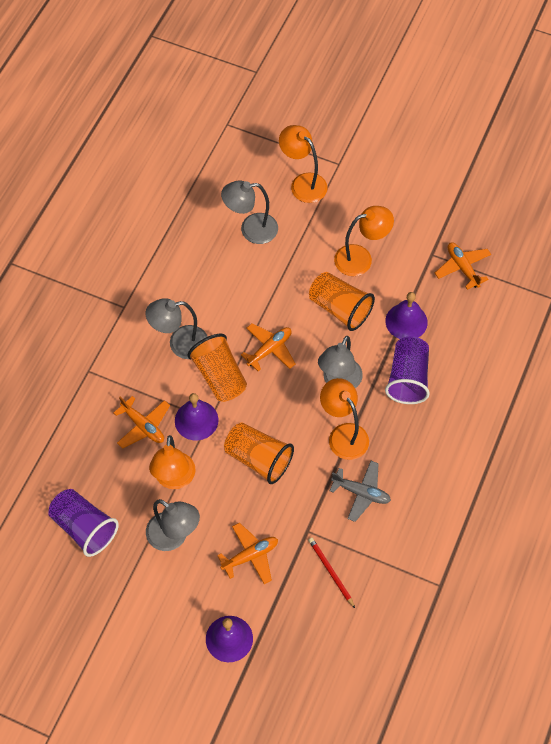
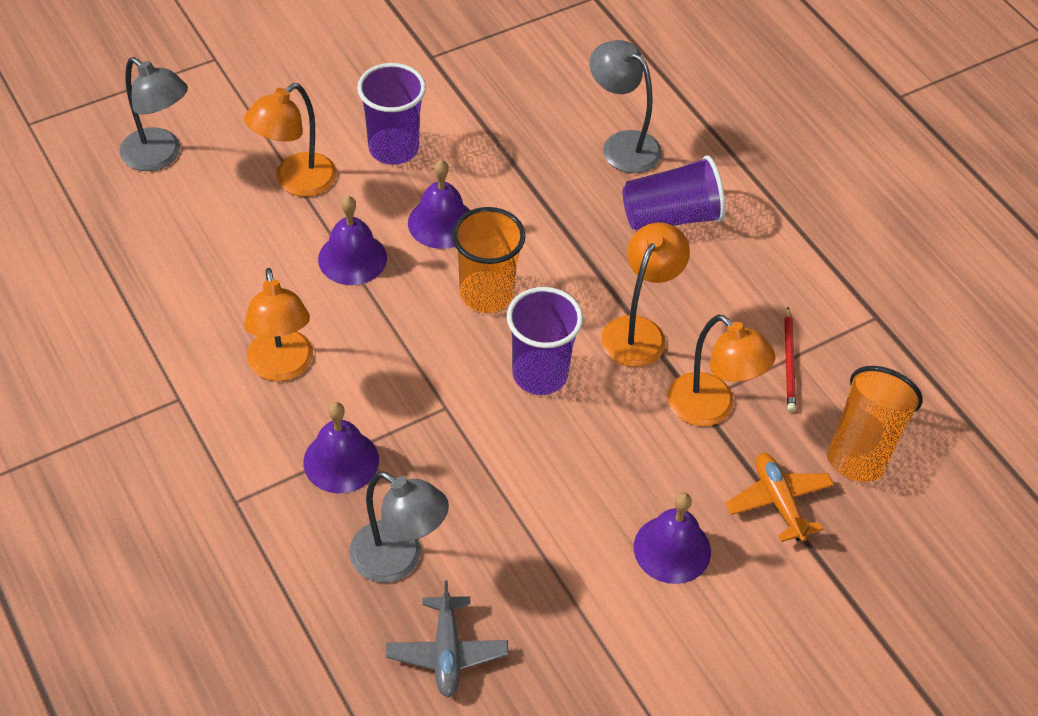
grey lamp: [145,298,208,359] [146,499,200,551] [221,180,278,244] [318,336,363,388] = 4 -> [120,57,188,171] [349,471,449,583] [590,40,662,173] = 3
orange cup: [188,334,247,402] [224,423,294,484] [309,272,375,331] = 3 -> [452,207,525,313] [827,366,923,482] = 2
orange plane: [114,396,170,449] [217,523,278,584] [241,323,295,371] [435,242,491,290] = 4 -> [725,453,834,542] = 1
purple bell: [175,393,219,440] [206,616,253,662] [385,292,428,339] = 3 -> [303,402,379,493] [318,196,387,285] [408,160,470,249] [634,493,711,584] = 4
purple cup: [48,489,119,557] [385,337,430,404] = 2 -> [357,63,426,165] [507,287,583,395] [623,155,726,232] = 3

